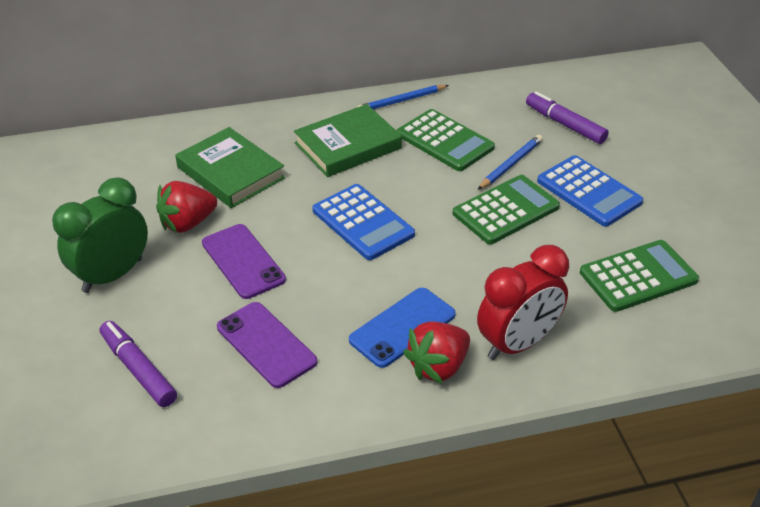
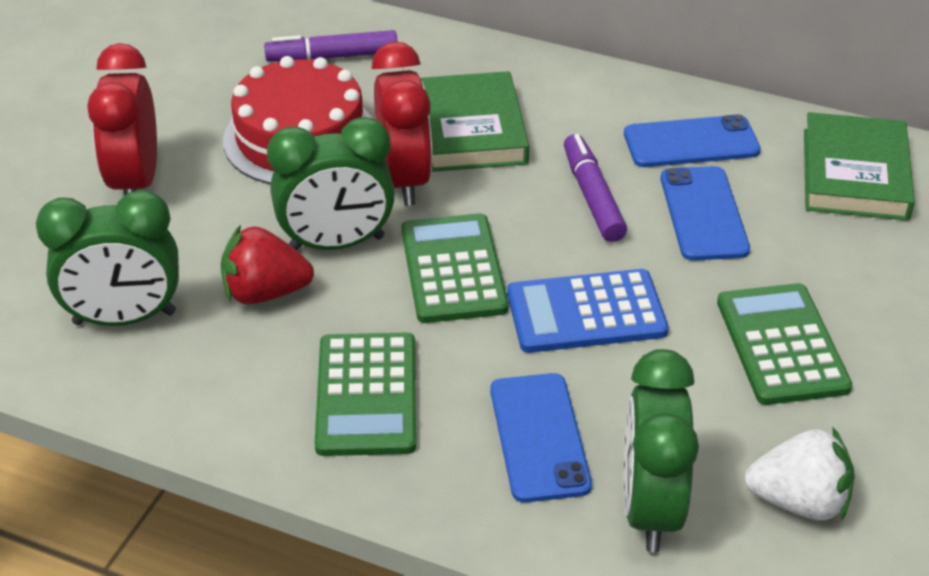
blue calculator: [312,184,415,260] [537,155,643,227] = 2 -> [507,269,669,353] = 1
blue pencil: [357,85,449,109] [478,135,543,190] = 2 -> none = 0
blue phone: [349,288,456,368] = 1 -> [490,373,592,503] [624,114,761,167] [661,166,750,261] = 3
green clock: [52,177,148,293] = 1 -> [36,190,179,326] [267,117,395,250] [624,349,699,552] = 3
purple phone: [202,224,286,299] [217,302,317,388] = 2 -> none = 0
red cake: none = 0 -> [223,56,372,184] = 1
red clock: [477,245,569,360] = 1 -> [87,43,157,196] [371,42,432,206] = 2
red strawberry: [156,181,217,233] [403,321,470,384] = 2 -> [221,225,314,304] = 1
white strawberry: none = 0 -> [744,427,855,521] = 1

